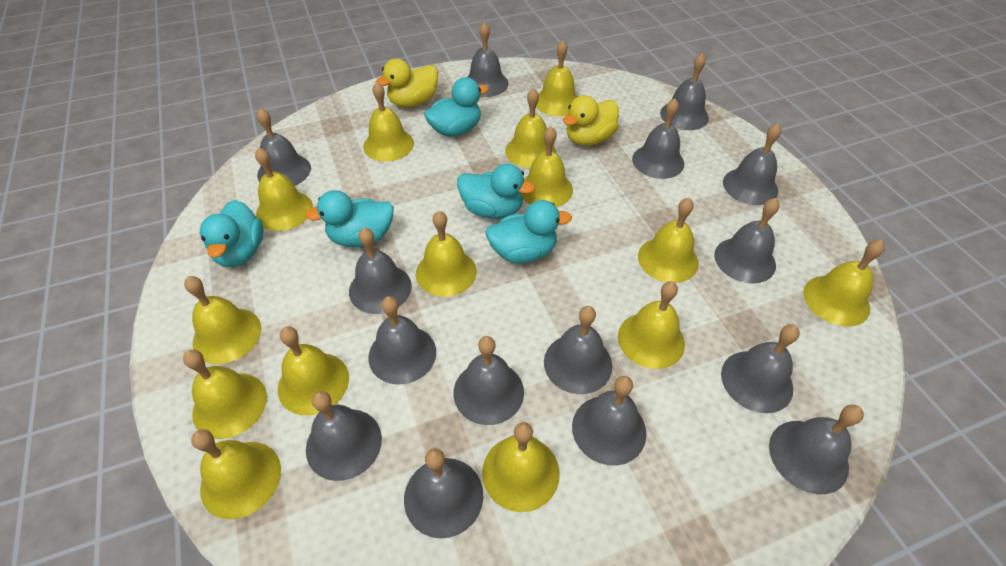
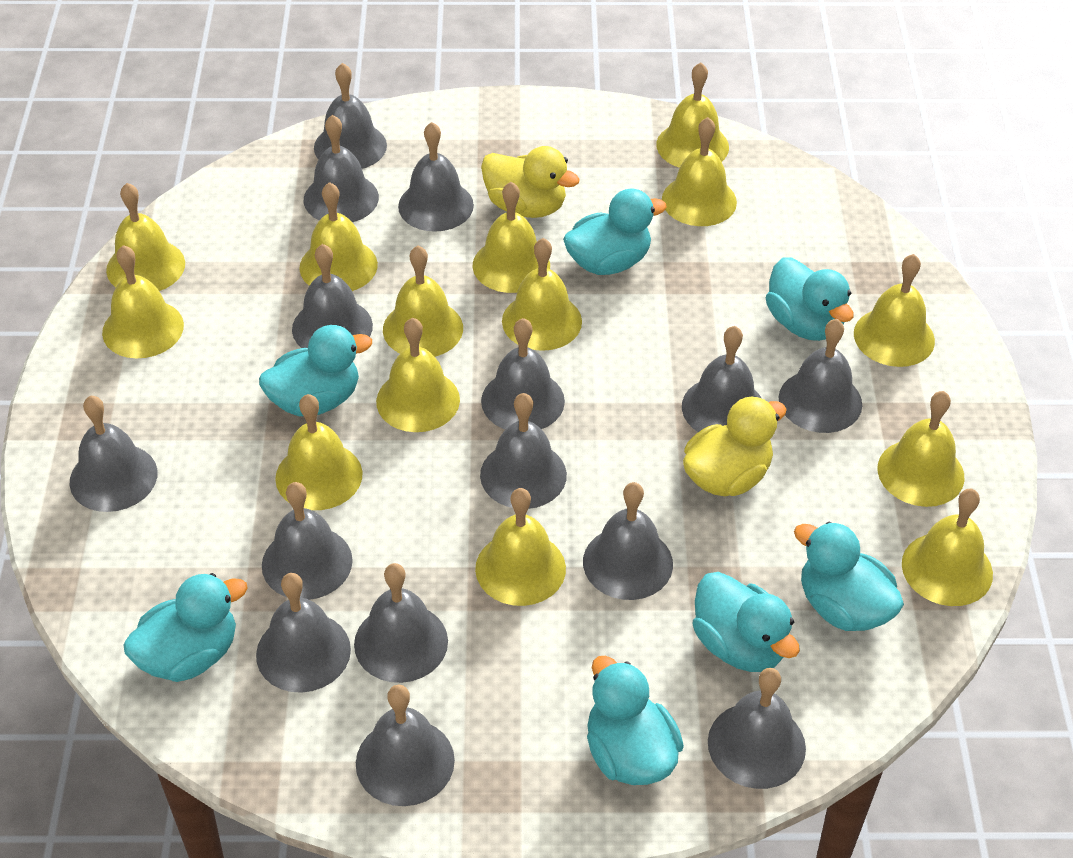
turquoise duck: [200,200,263,267] [305,190,394,247] [424,77,489,137] [457,164,535,219] [485,200,572,263] = 5 -> [123,573,248,682] [259,325,372,416] [563,189,667,275] [587,656,684,785] [693,572,800,672] [766,257,854,341] [794,522,904,631] = 7

